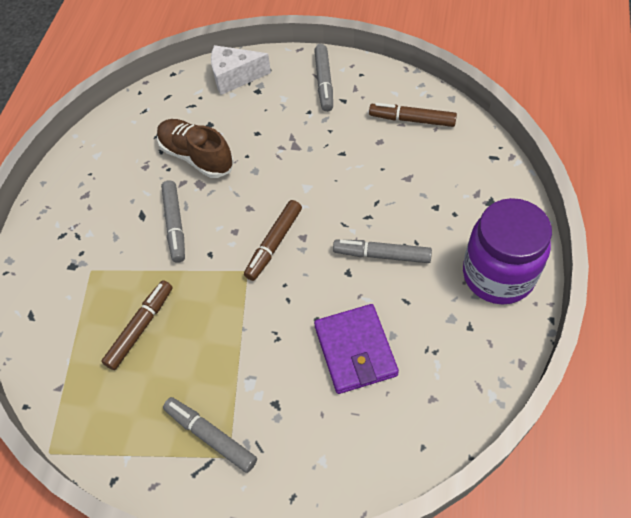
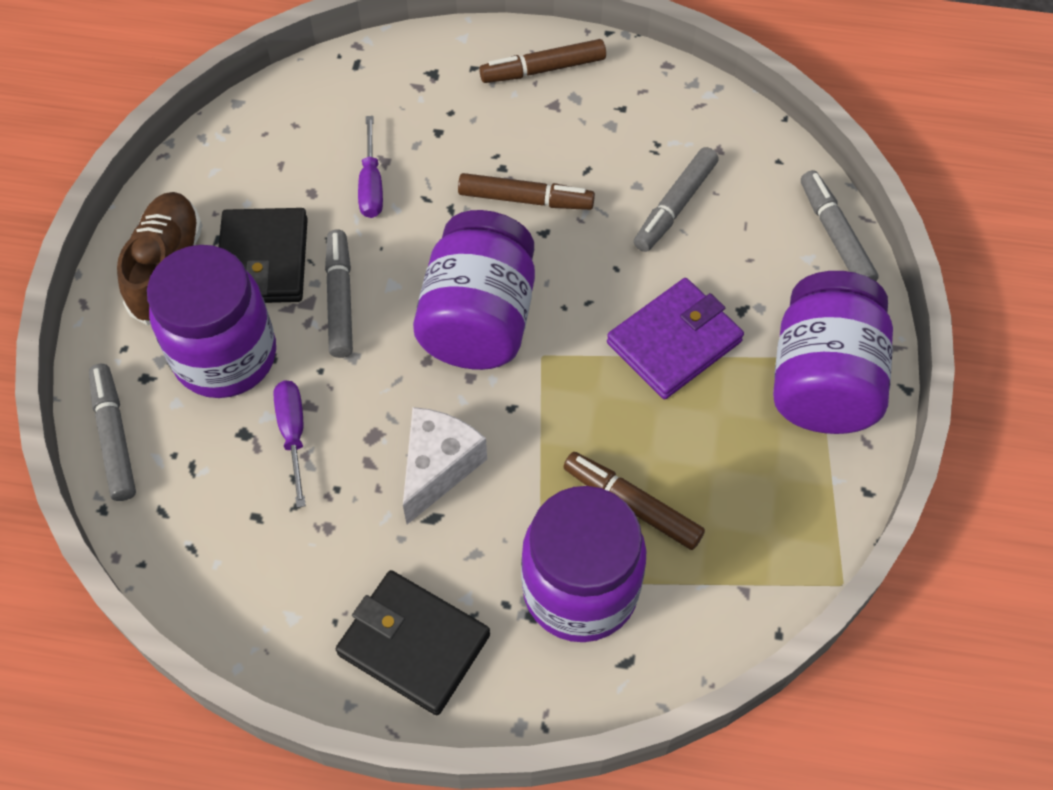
black wallet: none = 0 -> [219,208,308,303] [336,570,490,715] = 2
purple jar: [463,198,552,305] = 1 -> [147,245,276,398] [413,210,535,370] [521,486,646,642] [773,271,893,434] = 4
purple screwdriver: none = 0 -> [273,380,306,508] [358,116,383,218] = 2

